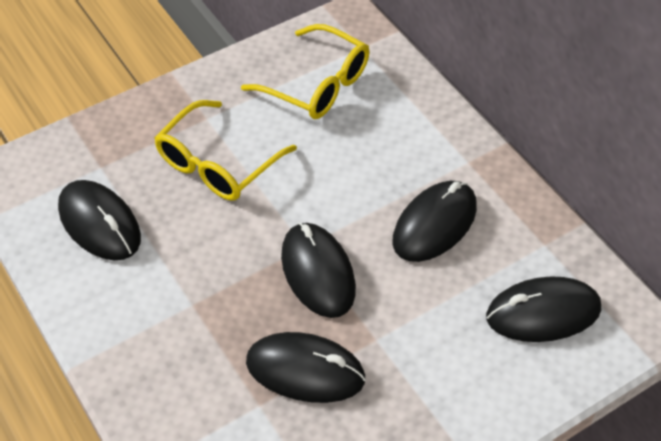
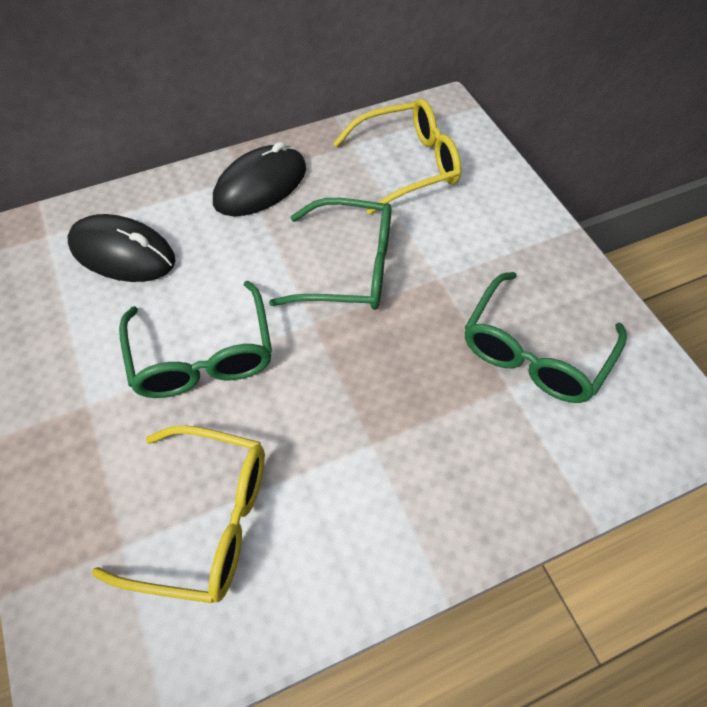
black mouse: [58,180,141,260] [246,332,366,403] [281,223,356,318] [392,181,477,262] [486,276,601,342] = 5 -> [68,214,176,282] [213,142,306,216] = 2
green glasses: none = 0 -> [119,281,272,398] [269,198,391,310] [465,272,627,403] = 3

